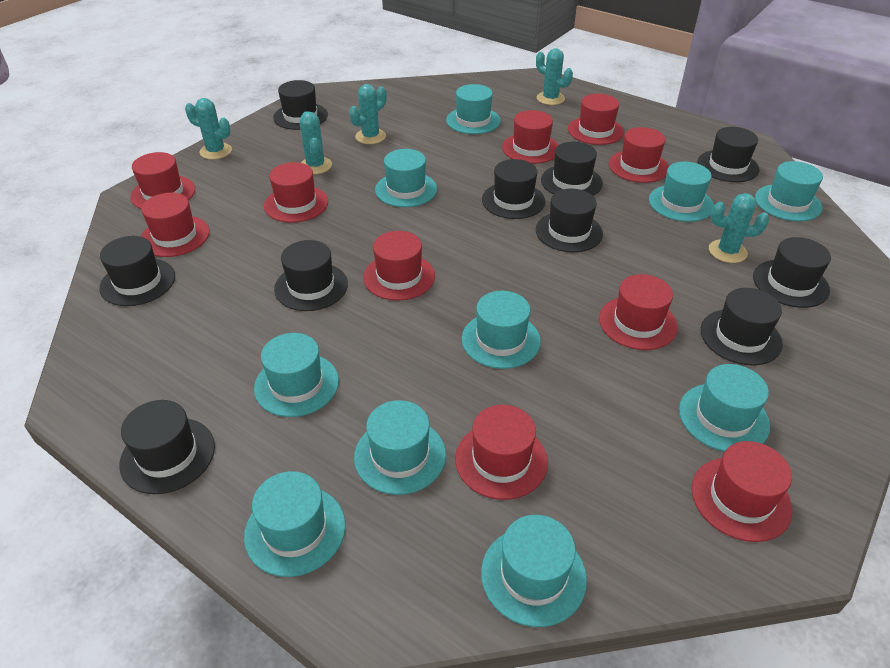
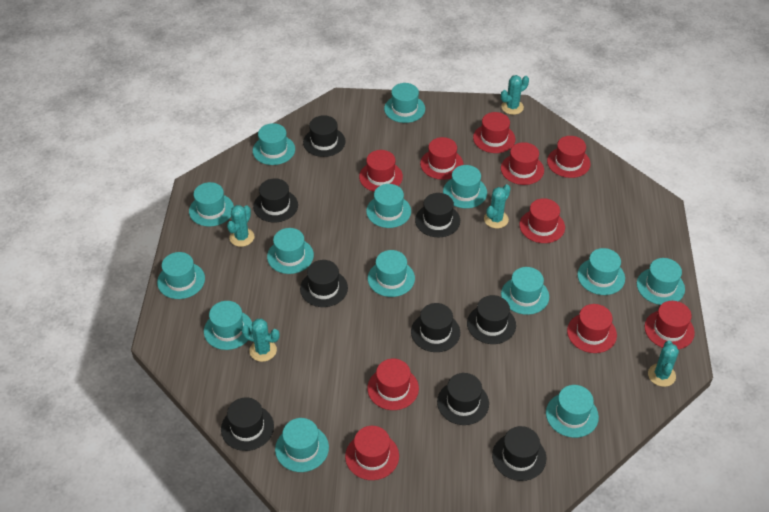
black hat: [99,236,175,306] [120,400,215,494] [273,80,328,130] [274,240,348,311] [482,159,545,219] [536,189,603,252] [541,142,603,196] [698,127,759,182] [701,288,783,365] [753,237,831,308] = 10 -> [221,397,274,451] [253,178,298,222] [300,260,348,307] [303,115,346,157] [411,303,460,352] [415,193,460,237] [437,373,489,425] [467,295,516,344] [492,426,546,481] = 9
turquoise hat: [244,471,346,577] [254,333,339,417] [354,400,446,495] [375,149,437,207] [446,84,501,134] [462,291,541,369] [481,515,587,627] [649,162,714,222] [679,364,770,452] [755,161,823,221] = 10 -> [157,252,205,299] [189,182,234,227] [204,301,252,350] [253,123,295,165] [267,228,314,274] [275,418,329,472] [366,184,411,228] [368,250,415,297] [384,83,425,123] [443,165,487,208] [501,267,549,315] [546,385,599,438] [577,248,625,295] [637,258,685,305] = 14

